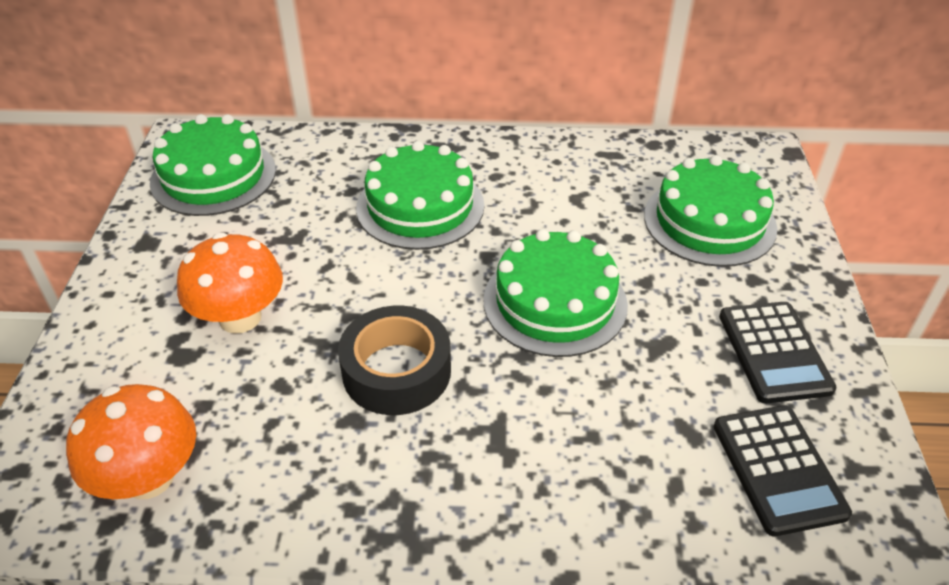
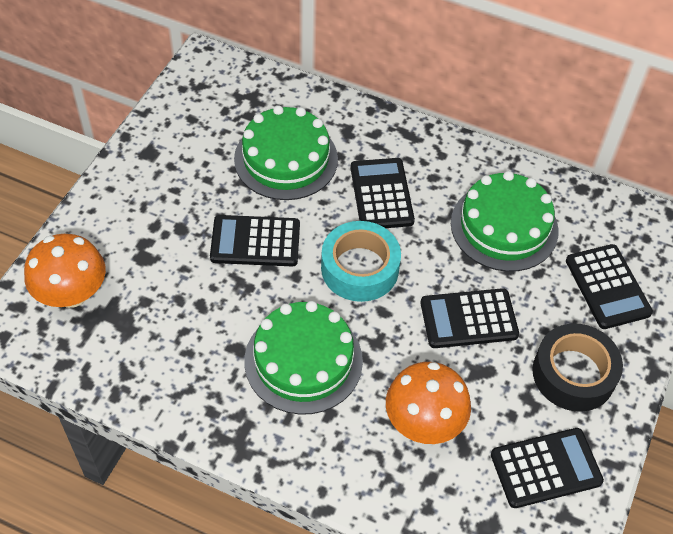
black calculator: [714,405,852,536] [719,302,836,403] = 2 -> [210,215,300,266] [350,158,415,228] [420,288,519,348] [491,428,604,508] [566,244,653,329] = 5
green cake: [150,114,276,216] [356,141,484,250] [483,229,628,357] [644,155,777,267] = 4 -> [234,105,338,200] [244,301,363,415] [451,171,559,272] = 3
turquoise tape: none = 0 -> [321,221,401,302] = 1

